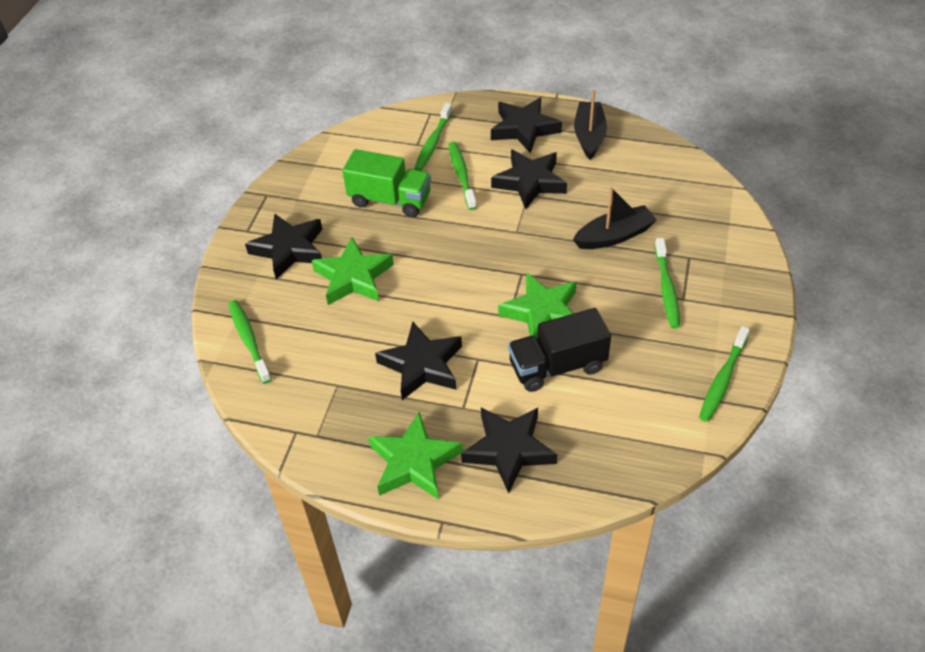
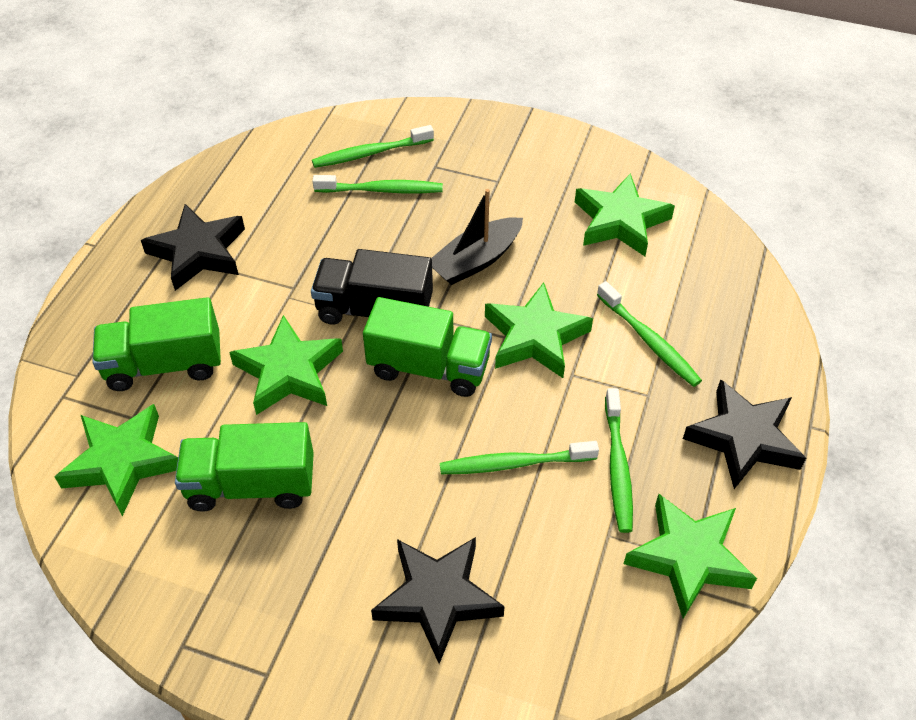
black boat: [573,187,657,249] [574,90,607,159] = 2 -> [431,189,523,285] = 1
black star: [245,214,322,280] [375,322,462,400] [461,407,557,493] [491,98,562,153] [491,149,567,209] = 5 -> [141,204,245,291] [371,537,505,664] [683,379,806,489] = 3
green star: [312,237,394,305] [368,412,463,500] [498,272,577,338] = 3 -> [55,404,178,516] [229,315,343,415] [485,282,593,378] [575,173,675,256] [624,494,757,619] = 5
green truck: [342,149,431,217] = 1 -> [92,297,221,391] [175,422,314,512] [363,297,492,397] = 3

